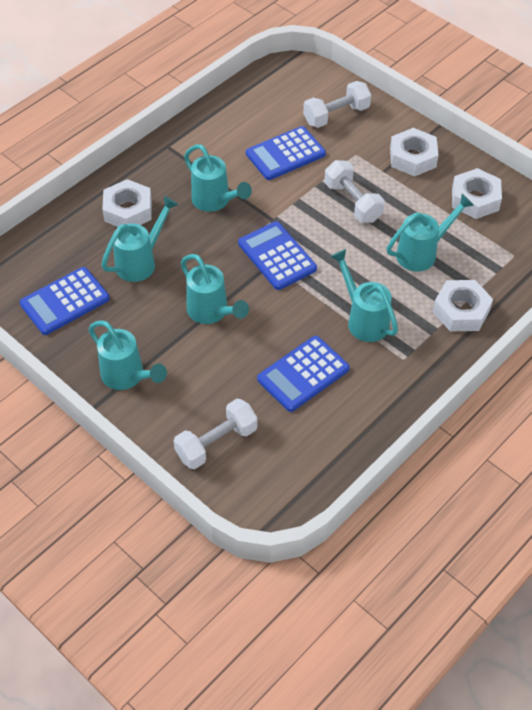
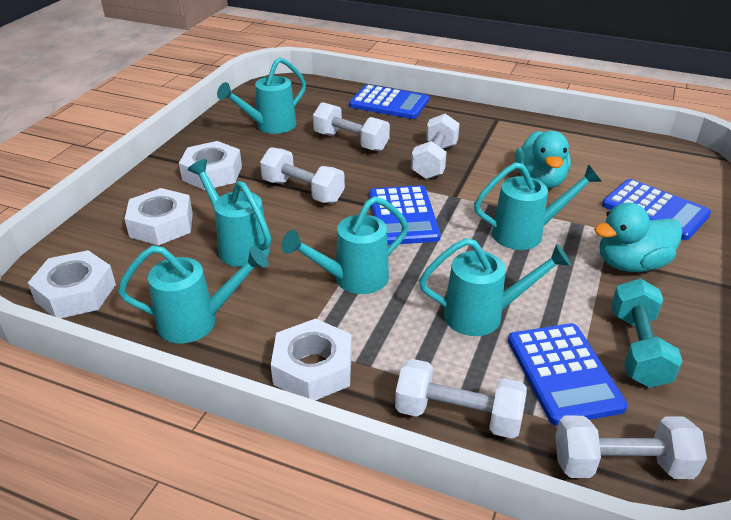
turquoise duck: none = 0 -> [515,131,571,189] [594,202,683,272] = 2
turquoise dumbbell: none = 0 -> [611,279,683,388] = 1
white dumbbell: [174,399,258,469] [303,81,371,128] [324,160,385,223] = 3 -> [260,147,345,203] [313,102,390,151] [395,359,527,439] [411,114,460,179] [555,416,707,479] = 5

